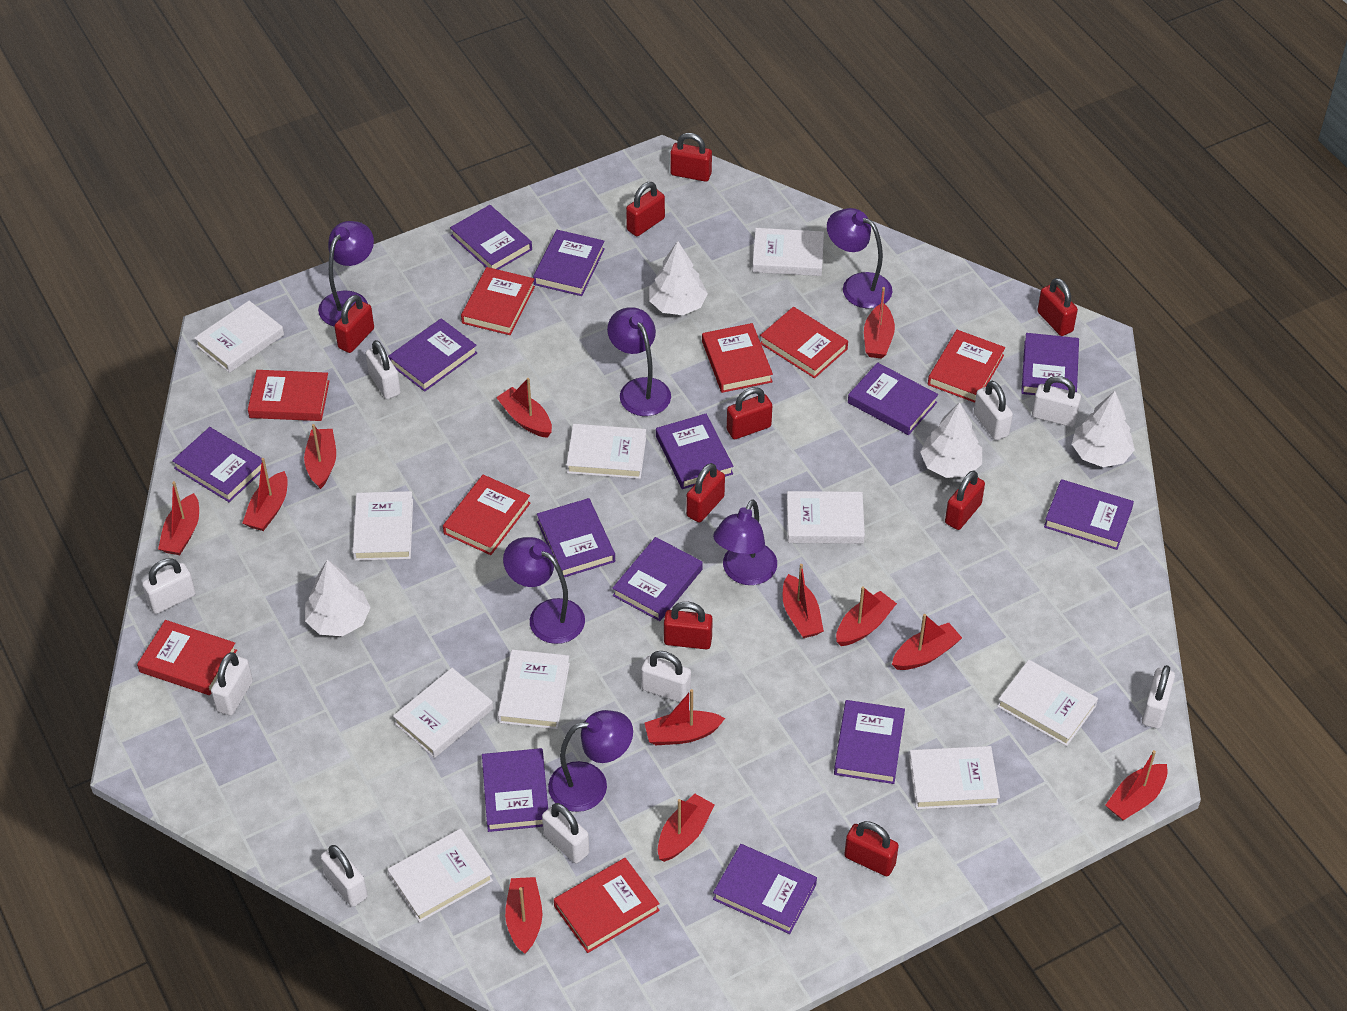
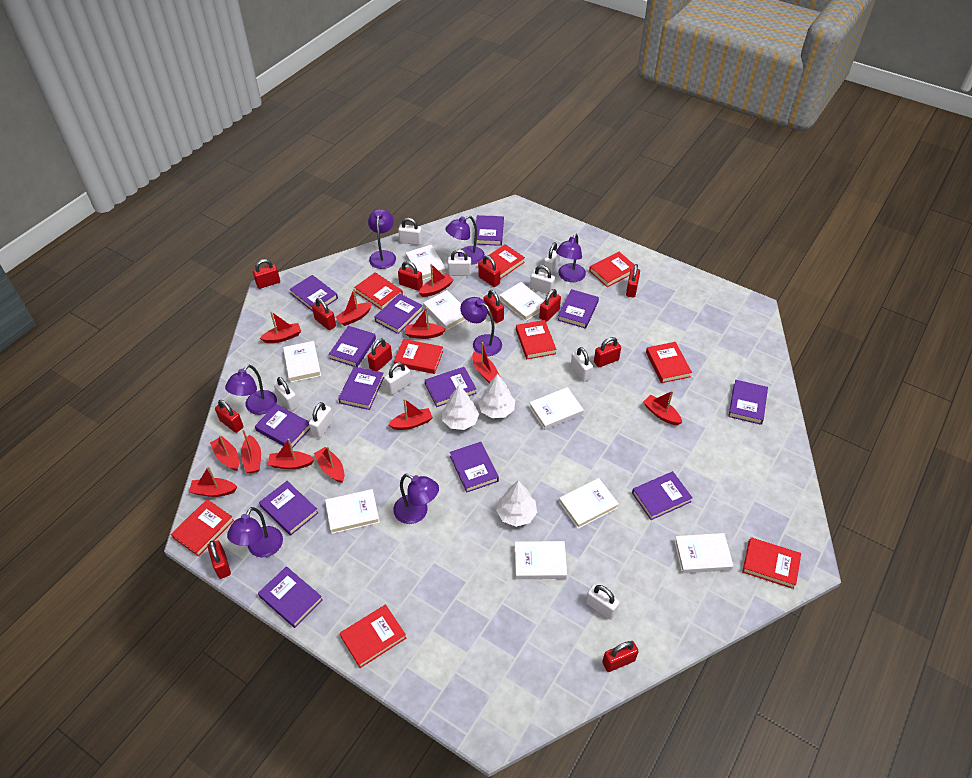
purple lamp: [318,221,374,326] [503,537,585,644] [548,710,633,812] [607,307,671,416] [713,499,777,585] [827,208,892,308] = 6 -> [225,364,277,415] [227,507,283,557] [368,209,396,269] [393,474,439,524] [445,215,485,264] [460,297,502,356] [556,234,586,282] = 7
red book: [137,620,237,695] [248,370,329,421] [443,475,530,555] [461,267,535,335] [554,858,660,953] [702,323,773,393] [760,307,848,378] [928,330,1005,403] = 8 -> [171,499,234,557] [340,604,406,668] [354,272,403,310] [394,339,443,374] [478,244,525,279] [516,320,557,359] [589,252,634,287] [646,342,692,383] [742,537,801,589] = 9
red padlock: [334,295,374,353] [626,182,665,236] [664,602,713,649] [670,133,712,182] [686,463,725,523] [727,387,772,439] [844,821,899,876] [945,471,985,530] [1037,278,1078,336] = 9 -> [207,540,231,579] [215,400,244,433] [253,259,280,289] [312,298,336,330] [367,338,392,371] [398,261,423,291] [478,256,500,287] [484,290,504,323] [539,289,561,322] [594,337,621,367] [602,641,639,672] [626,264,640,298] = 12
white book: [194,301,284,373] [352,491,413,561] [387,829,493,922] [393,668,493,758] [498,650,570,729] [566,424,646,479] [752,228,824,276] [787,491,865,544] [909,746,1000,809] [997,660,1098,746] = 10 -> [283,341,321,383] [325,489,380,534] [406,245,446,280] [423,290,466,331] [499,282,545,322] [514,541,567,579] [529,387,584,430] [559,478,619,529] [674,533,733,573] = 9
white tree: [305,560,371,636] [649,241,708,315] [920,402,982,478] [1072,391,1135,467] = 4 -> [442,385,479,430] [478,373,515,418] [496,480,537,527] = 3

